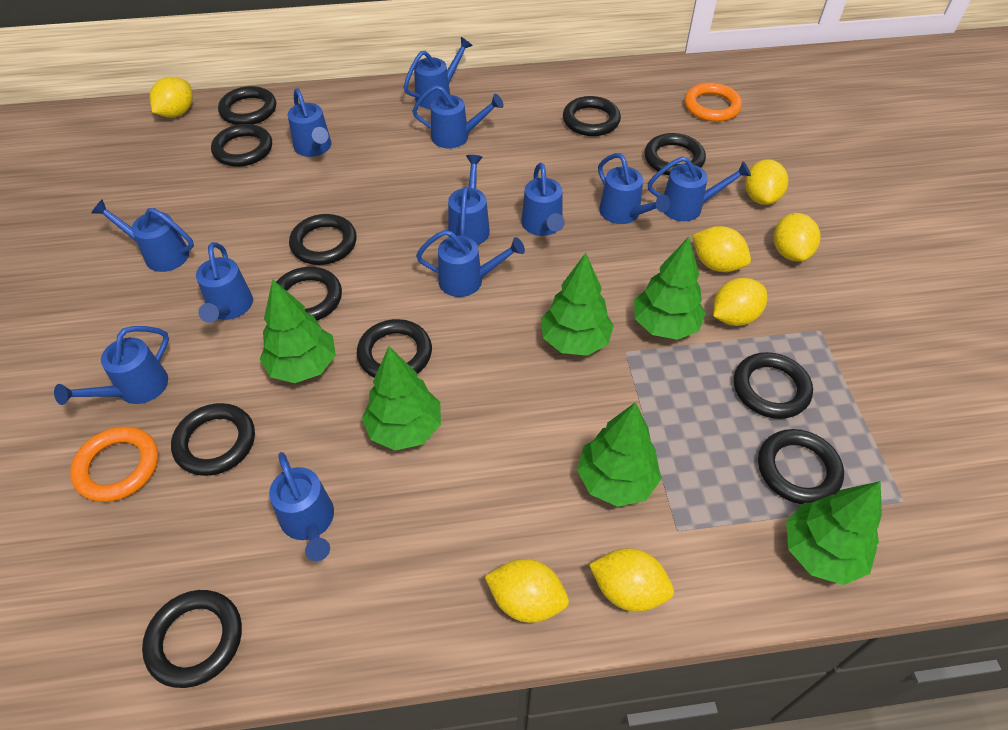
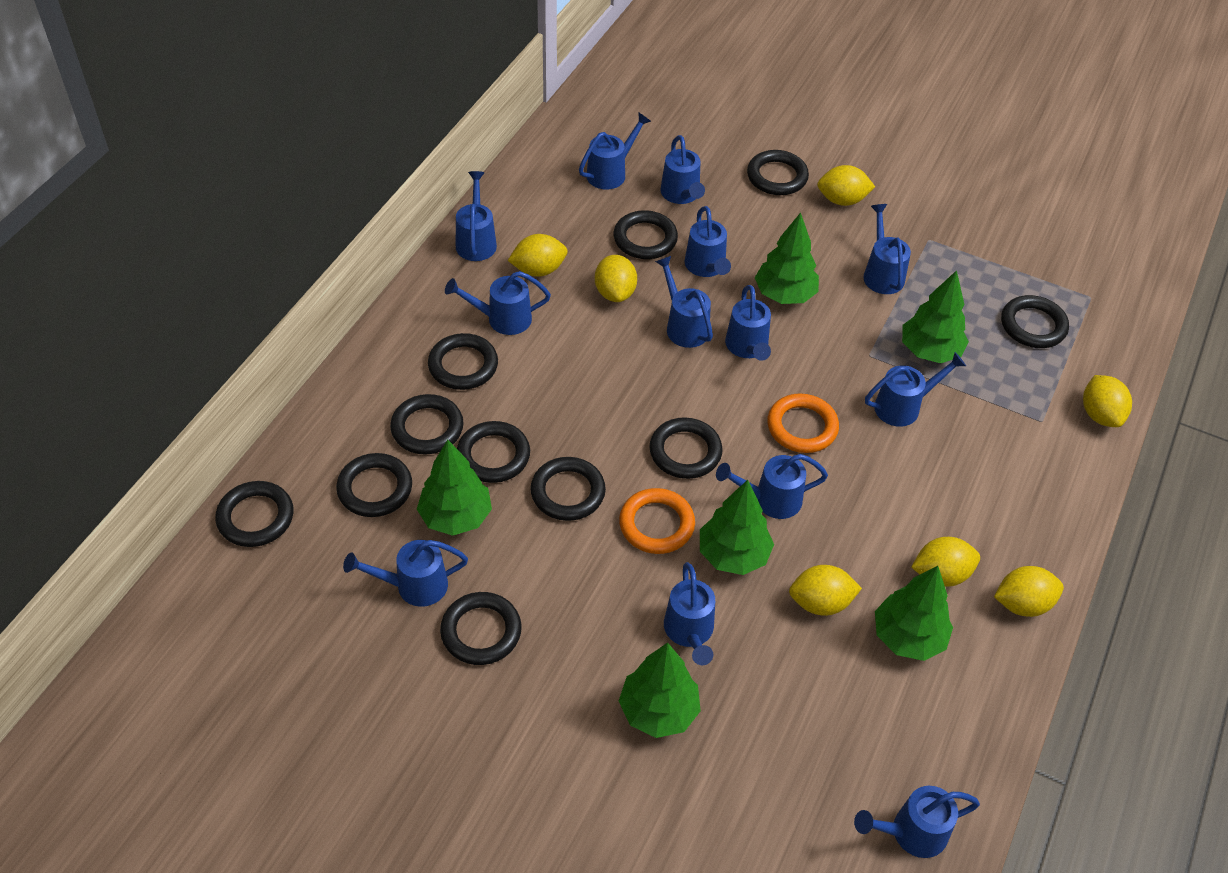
blue watering can: [54,326,169,405] [91,199,194,272] [196,242,253,323] [269,452,334,561] [288,88,331,157] [404,37,473,109] [412,85,504,148] [416,230,525,297] [448,155,490,245] [521,163,565,236] [598,153,670,224] [648,157,751,221] = 12 -> [343,540,468,607] [445,271,551,335] [456,171,497,261] [579,112,651,190] [655,256,713,348] [660,135,705,204] [664,562,715,665] [684,206,731,277] [716,454,828,519] [725,285,771,361] [854,786,980,858] [863,204,911,294] [865,352,966,427] = 13

